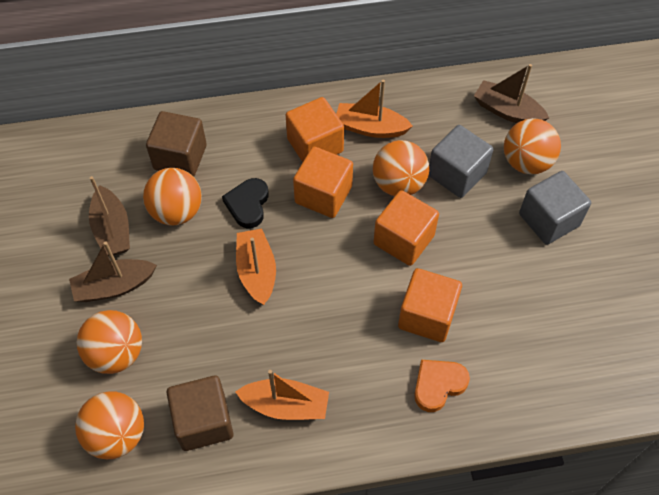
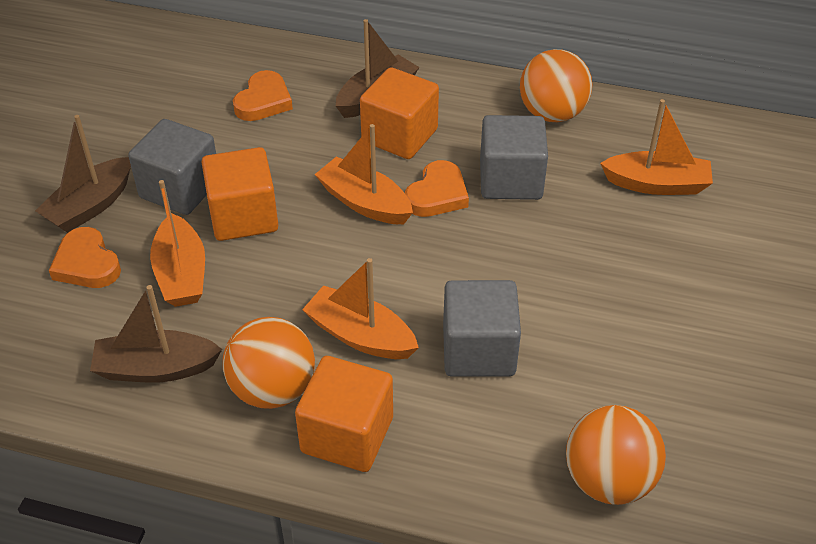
black heart: [222,178,269,228] = 1 -> none = 0
brown cube: [146,111,207,177] [166,375,233,451] = 2 -> none = 0
grey cube: [429,125,493,198] [519,171,591,245] = 2 -> [128,119,216,215] [443,280,521,377] [480,115,548,200] = 3
orange ball: [75,392,144,459] [77,310,142,374] [143,168,202,225] [373,140,429,196] [504,118,561,175] = 5 -> [223,317,315,409] [520,49,592,122] [566,405,666,505] = 3
orange boat: [236,228,276,305] [236,370,329,420] [336,79,413,138] = 3 -> [150,180,205,307] [302,258,419,359] [314,124,413,224] [600,99,713,195] = 4
orange cube: [286,97,344,162] [293,147,353,218] [374,190,439,266] [398,268,462,342] = 4 -> [202,147,278,241] [295,356,393,472] [360,67,439,159] = 3
orange heart: [414,360,470,412] = 1 -> [49,227,121,288] [233,70,293,121] [405,160,469,217] = 3

